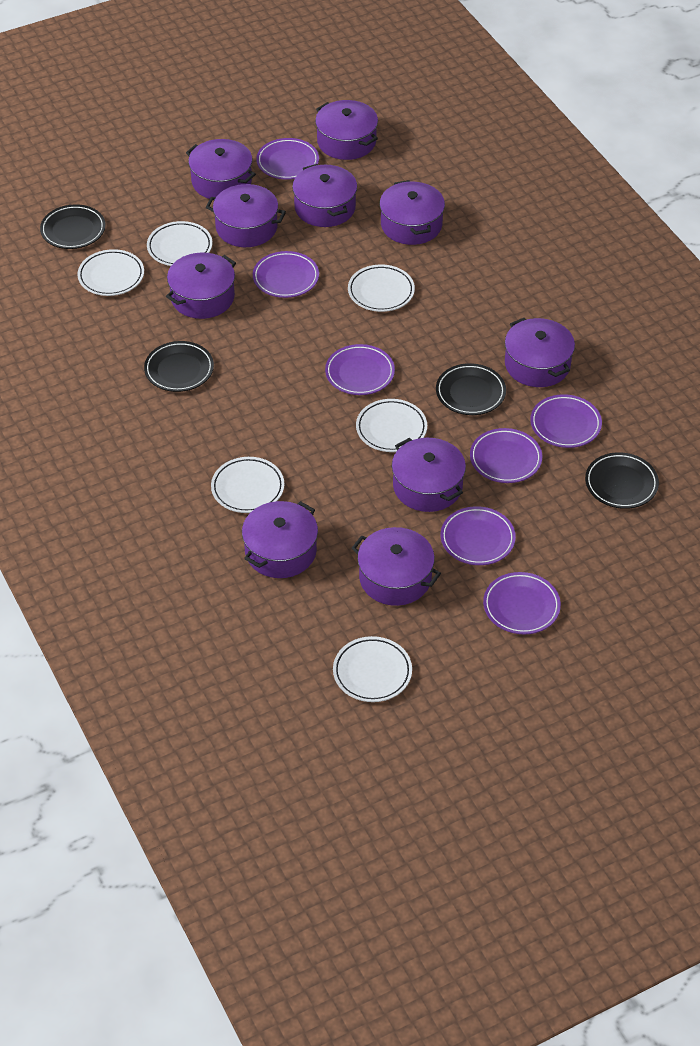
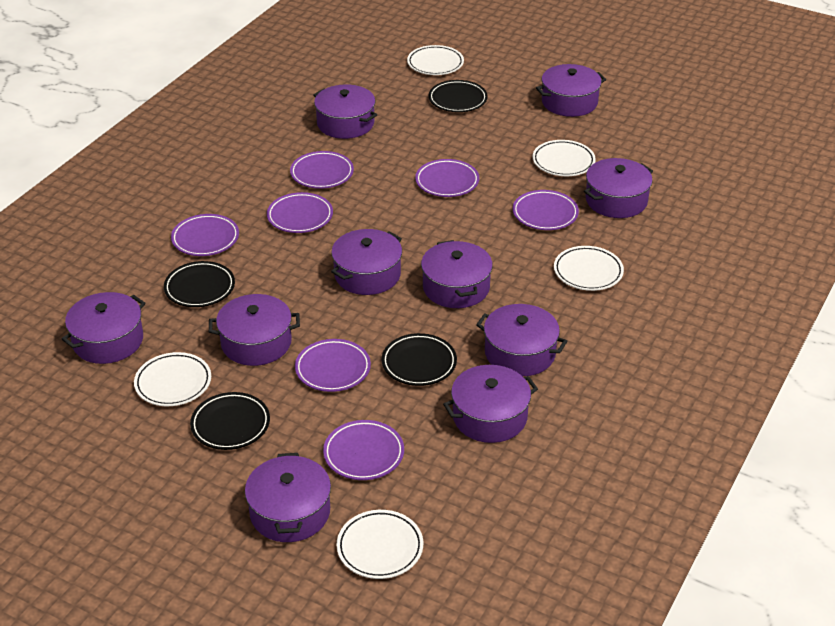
white plate: [77,249,144,296] [147,221,212,266] [211,457,284,513] [333,636,412,702] [348,264,415,312] [356,399,427,452] = 6 -> [134,352,211,406] [337,510,423,579] [407,45,464,75] [532,140,596,176] [554,246,624,291] = 5

